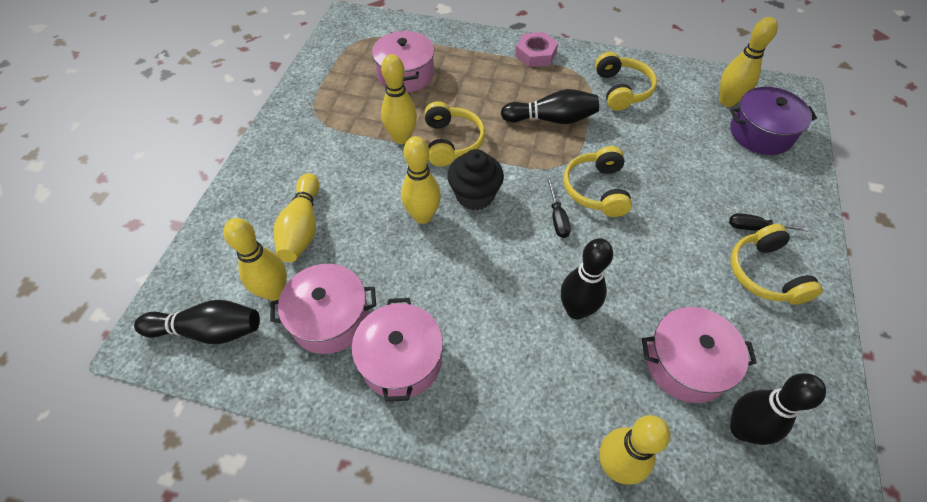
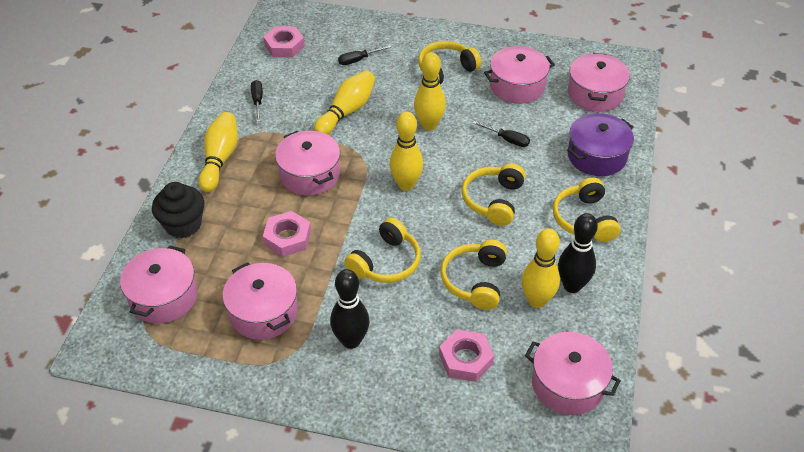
black bowling pin: [134,300,260,344] [501,89,599,124] [561,238,613,319] [730,373,826,445] = 4 -> [330,269,369,349] [558,213,598,293] = 2
black screwdriver: [547,178,571,238] [729,213,809,231] = 2 -> [251,80,263,122] [338,45,391,65] [473,121,530,147] = 3
pink nut: [515,32,558,67] = 1 -> [263,26,305,58] [263,211,311,257] [439,329,494,382] = 3
pink pot: [270,264,376,354] [352,298,443,402] [372,31,434,92] [642,307,757,403] = 4 -> [120,245,198,324] [223,262,298,340] [275,131,340,195] [484,46,555,104] [525,332,621,415] [568,53,630,112] = 6
yellow bowling pin: [223,218,287,301] [273,173,319,262] [381,54,417,144] [401,136,441,224] [599,415,670,485] [720,17,778,107] = 6 -> [198,112,238,192] [314,70,375,135] [389,112,423,191] [414,52,446,130] [522,228,560,308] = 5
yellow headphones: [424,101,485,167] [563,146,632,217] [595,52,657,111] [730,224,823,305] = 4 -> [345,218,421,283] [418,41,481,84] [441,240,507,310] [462,163,525,226] [553,177,620,242] = 5

